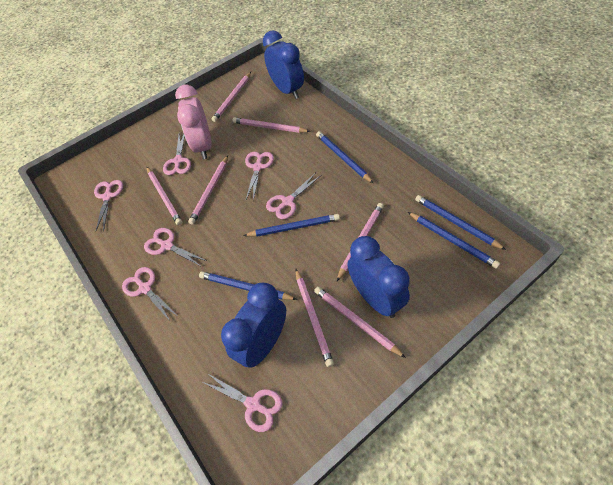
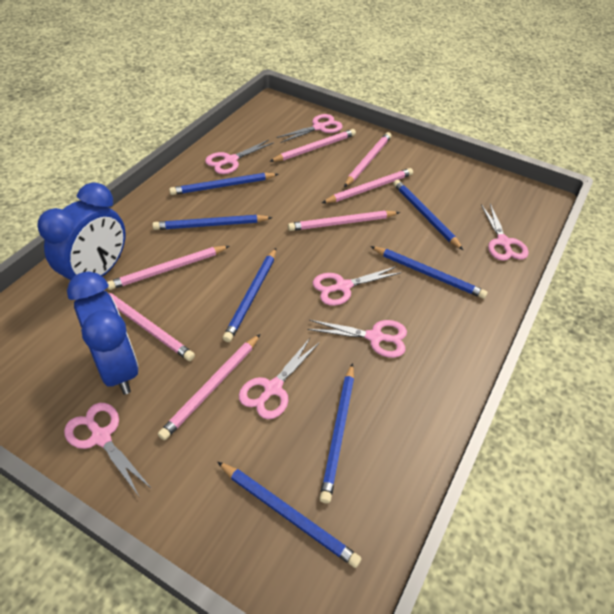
blue clock: [221,282,286,368] [263,30,304,99] [347,236,410,318] = 3 -> [37,182,125,280] [67,271,139,395] = 2
blue pencil: [199,271,297,300] [243,214,340,237] [316,131,373,183] [408,212,500,269] [415,195,506,250] = 5 -> [152,215,273,230] [169,173,278,195] [217,461,362,568] [223,248,276,342] [319,363,354,504] [370,246,488,299] [393,180,463,250] = 7
pink clock: [175,85,212,159] = 1 -> none = 0

